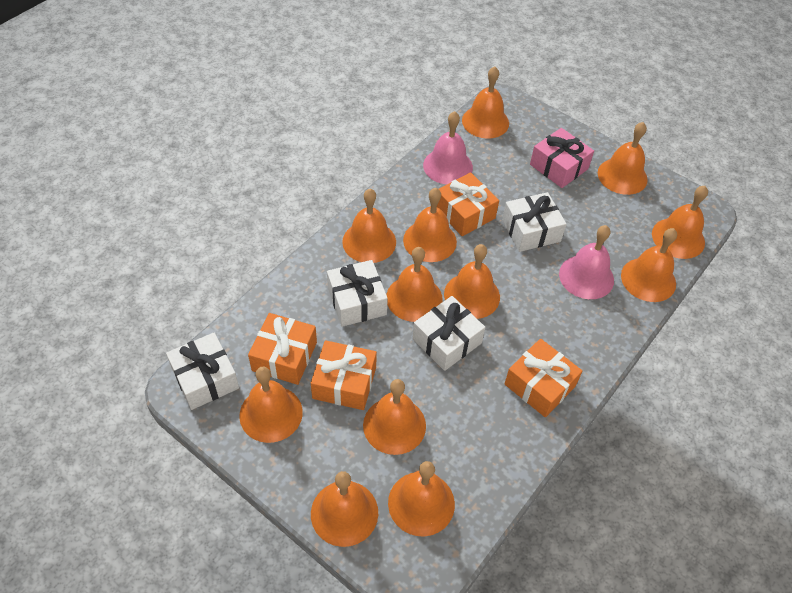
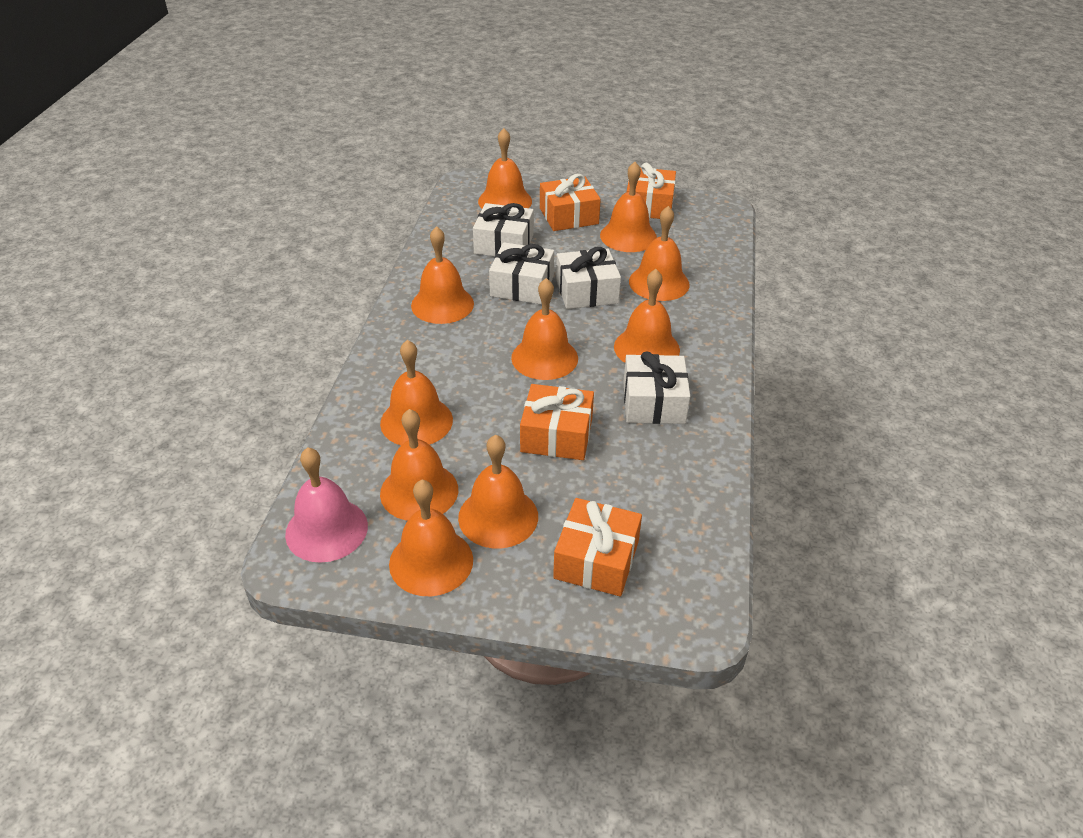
orange bell: [239,366,303,443] [311,471,378,547] [342,189,396,263] [363,379,426,455] [386,247,443,322] [388,461,455,537] [403,188,457,262] [444,244,500,319] [462,66,509,139] [598,122,648,195] [621,228,677,302] [652,186,708,259] = 12 -> [380,340,453,445] [380,409,458,521] [389,480,473,596] [411,226,474,324] [458,435,538,548] [478,128,532,209] [511,278,578,380] [600,162,657,252] [614,269,680,363] [629,206,690,301] = 10
pink bell: [423,111,473,184] [559,225,614,299] = 2 -> [285,447,368,563] = 1
pink gift: [530,128,594,188] = 1 -> none = 0

